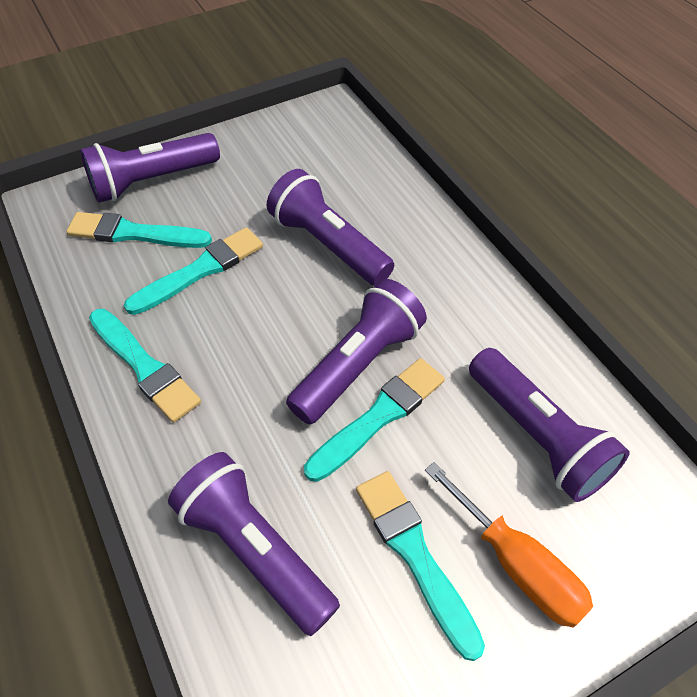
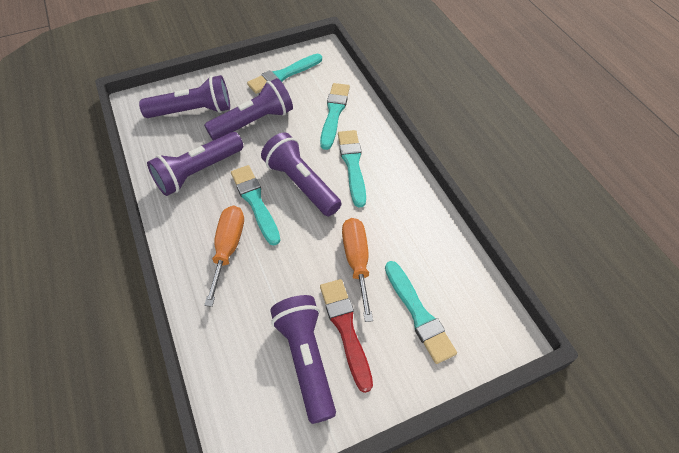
orange screwdriver: [425,462,593,628] = 1 -> [204,206,244,307] [342,218,373,322] = 2
red brush: none = 0 -> [320,279,373,393] = 1

